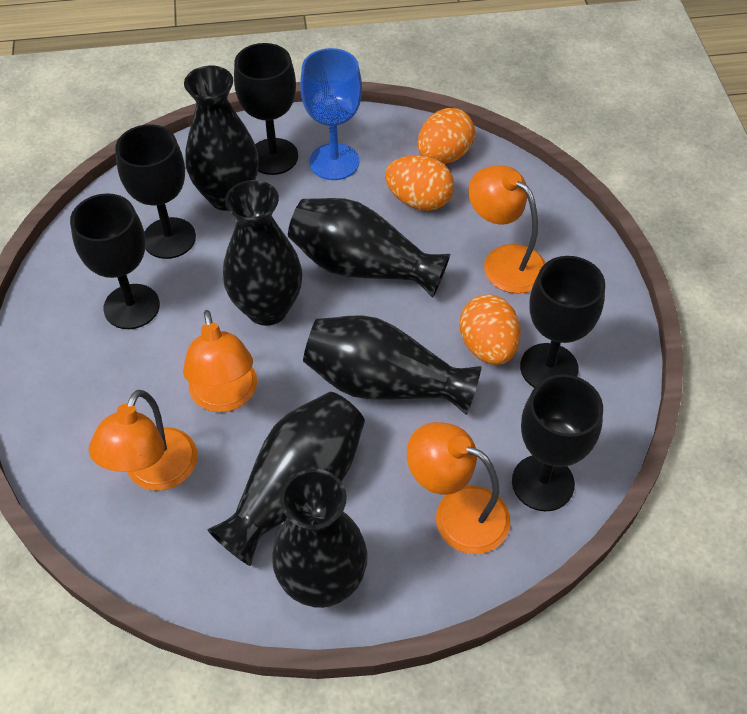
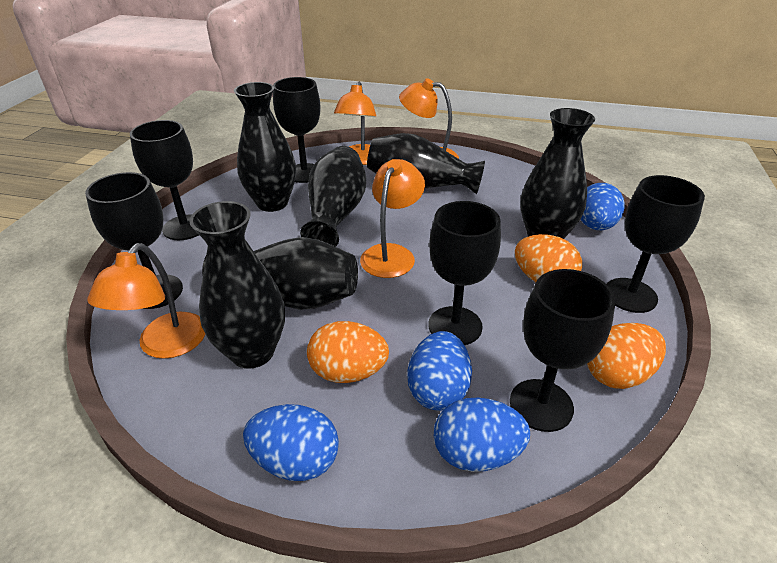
black goblet: [70,193,160,329] [115,124,196,259] [234,43,298,175] [512,374,603,511] [520,256,605,388] = 5 -> [85,172,183,309] [130,120,199,240] [273,77,320,183] [428,201,501,345] [510,269,616,432] [607,175,705,313] = 6
blue egg: none = 0 -> [243,404,339,481] [407,331,472,411] [434,397,530,472] [581,183,625,230] = 4
blue goblet: [300,48,362,180] = 1 -> none = 0

